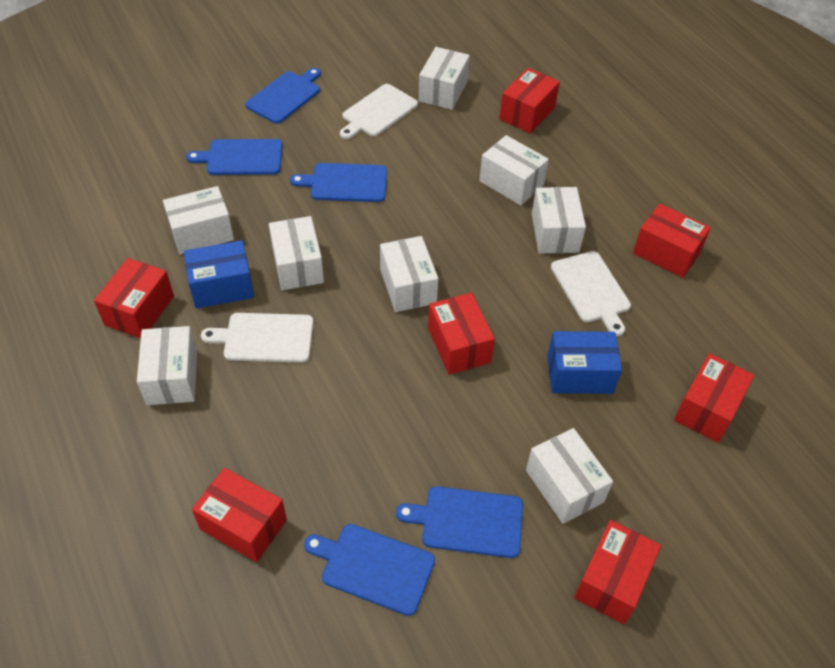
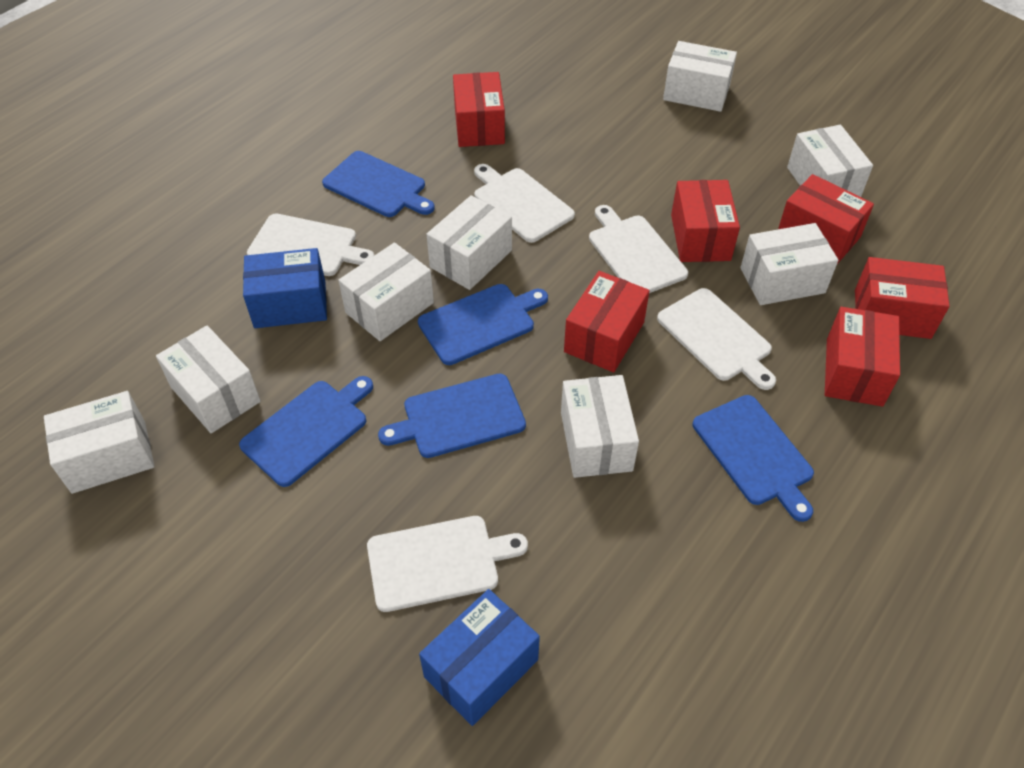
red box: [94,258,174,338] [192,468,287,562] [428,293,495,375] [499,68,560,134] [574,520,661,625] [633,203,711,278] [674,353,754,443] = 7 -> [453,72,505,147] [564,271,650,372] [671,180,740,262] [778,174,874,264] [825,307,900,407] [855,257,950,339] = 6
white cutting board: [201,313,313,363] [340,84,418,139] [551,251,631,336] = 3 -> [247,213,374,276] [367,516,528,612] [474,164,575,243] [589,205,688,293] [657,288,776,390] = 5

